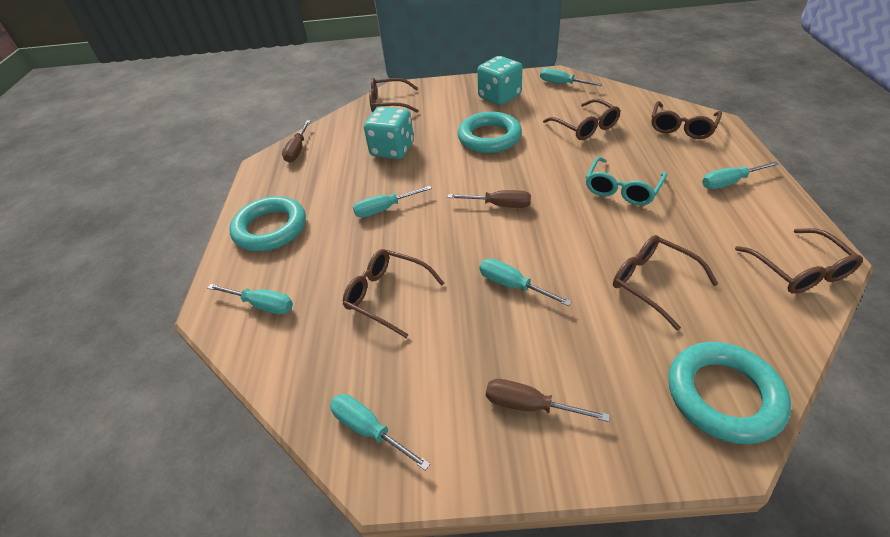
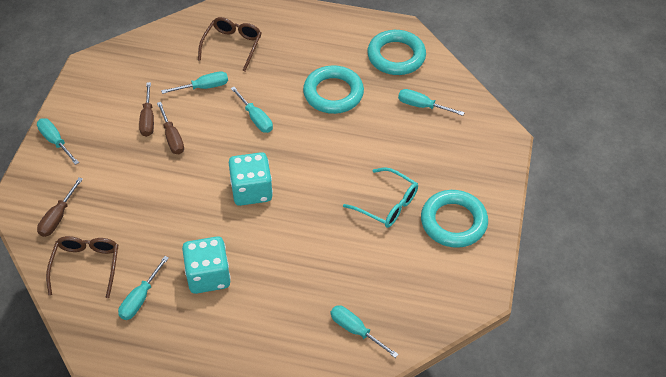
brown glasses: [343,249,444,338] [369,78,419,113] [543,99,621,140] [613,235,718,330] [651,101,722,139] [735,228,863,294] = 6 -> [46,236,118,298] [198,17,261,71] = 2

